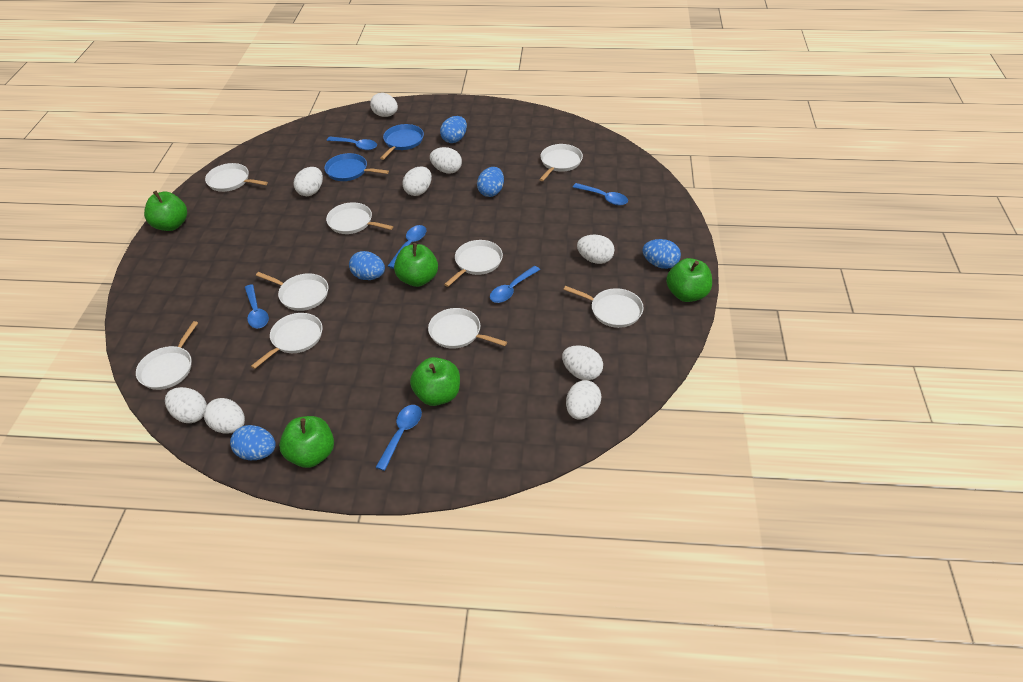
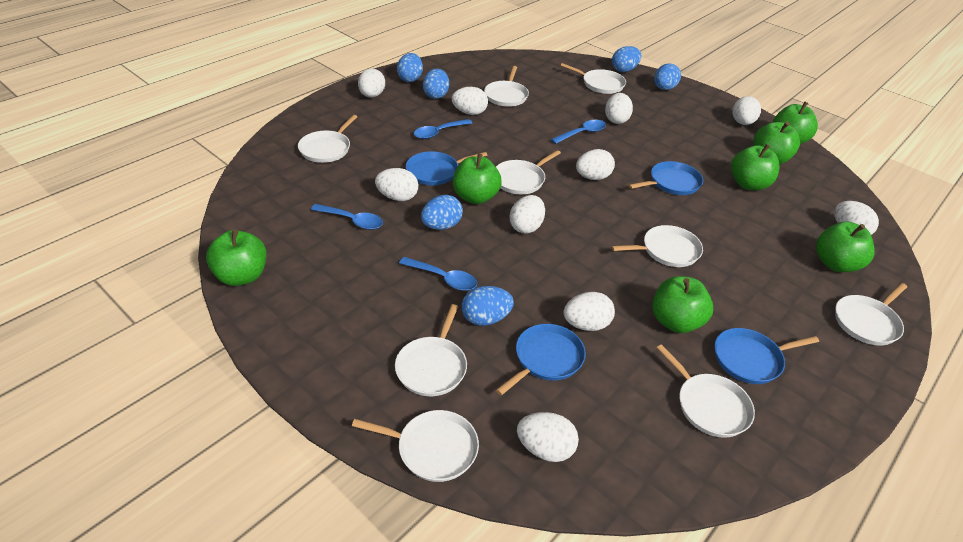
blue egg: [230,425,276,460] [349,251,385,280] [440,116,467,143] [477,167,504,197] [642,239,681,269] = 5 -> [397,53,423,82] [421,195,463,230] [423,69,449,99] [462,286,514,326] [612,46,641,72] [654,63,681,90] = 6
blue pan: [324,153,389,181] [380,124,424,160] = 2 -> [406,151,487,185] [496,324,586,395] [629,161,703,195] [714,328,819,384] = 4
blue spoon: [244,284,269,328] [327,137,377,150] [375,405,422,471] [388,225,427,269] [490,266,540,303] [573,183,628,205] = 6 -> [311,204,383,230] [399,257,477,291] [414,119,472,139] [551,120,606,144] = 4
green apple: [144,191,187,231] [279,416,334,468] [394,243,438,287] [410,357,460,406] [666,258,712,302] = 5 -> [206,229,267,286] [453,153,502,204] [652,276,713,333] [731,144,779,191] [753,122,800,164] [773,101,818,144] [816,221,875,272] = 7
white egg: [165,387,207,423] [204,398,245,434] [293,167,323,196] [370,93,398,117] [402,166,432,196] [430,147,462,174] [562,345,603,380] [566,380,602,419] [577,235,614,264] = 9 -> [358,68,385,97] [375,168,418,201] [452,87,488,115] [510,195,545,234] [517,412,579,462] [563,292,615,331] [576,149,615,180] [605,93,633,124] [733,96,761,125] [834,201,879,235] = 10

